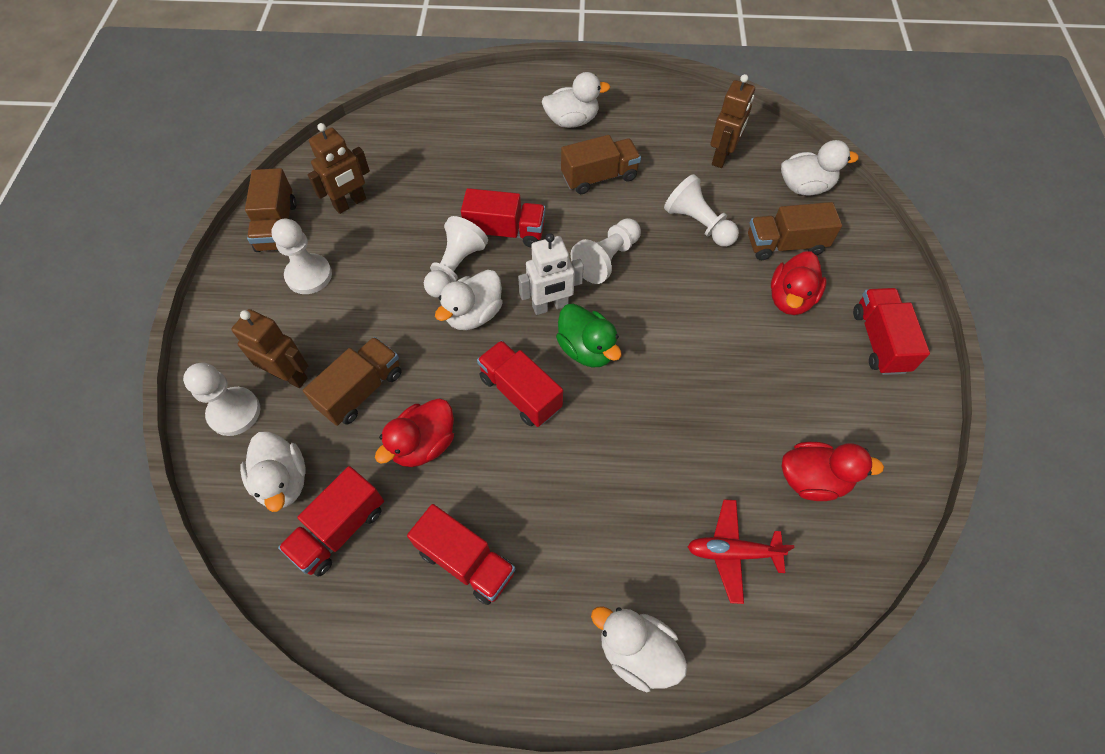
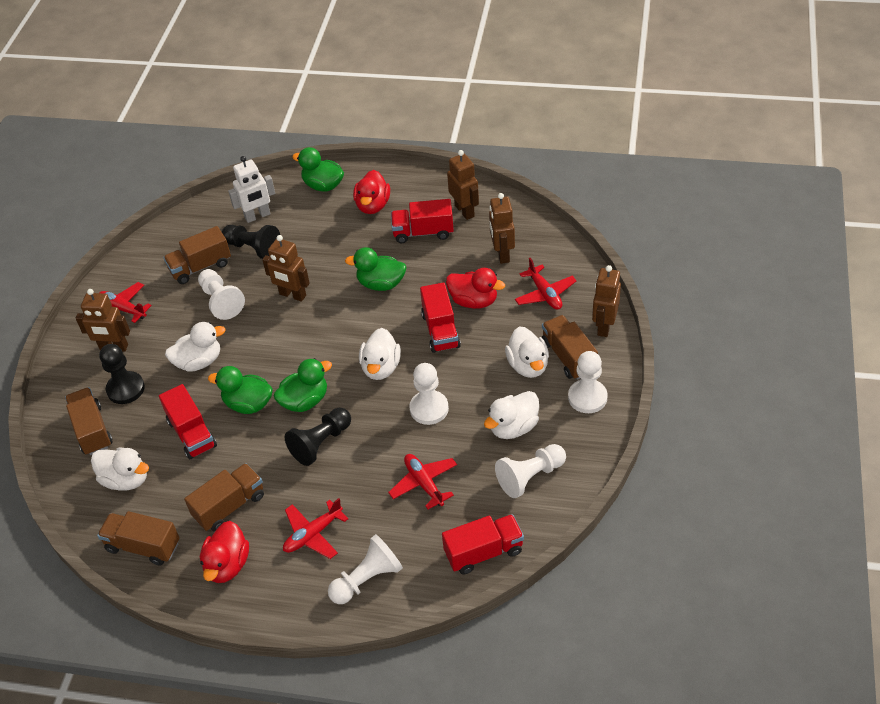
black pawn: none = 0 -> [99,344,145,404] [222,225,280,259] [285,408,351,466] = 3
brown robot: [231,309,308,388] [308,123,370,214] [710,74,755,168] = 3 -> [76,289,130,352] [262,235,310,302] [447,150,479,220] [489,193,515,264] [592,265,621,337] = 5
brown truck: [245,168,296,252] [303,337,402,426] [561,135,641,194] [748,202,842,260] = 4 -> [65,387,113,455] [97,511,180,566] [163,226,231,284] [184,463,264,531] [541,315,598,380] = 5
green duck: [556,304,621,367] = 1 -> [208,366,273,414] [273,358,332,412] [292,147,344,191] [345,247,406,291] = 4
red plane: [688,499,795,604] = 1 -> [99,282,152,323] [283,498,348,559] [388,454,457,509] [515,258,577,310] = 4
red truck: [278,466,384,577] [407,504,515,605] [461,188,545,247] [477,340,563,427] [853,288,930,375] = 5 -> [159,384,217,459] [391,199,454,243] [420,282,461,353] [442,514,524,574] = 4

